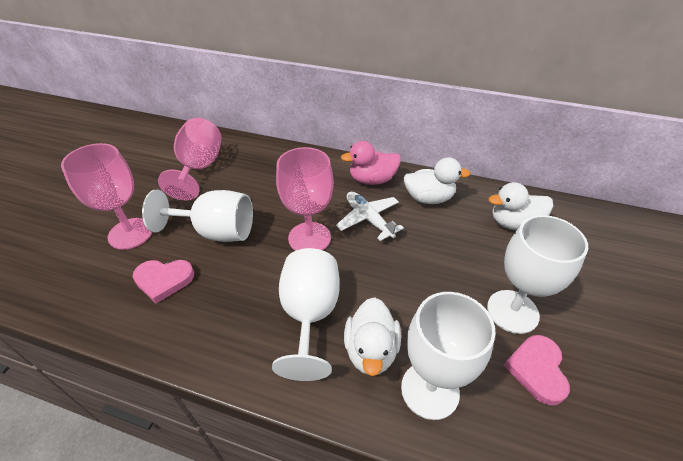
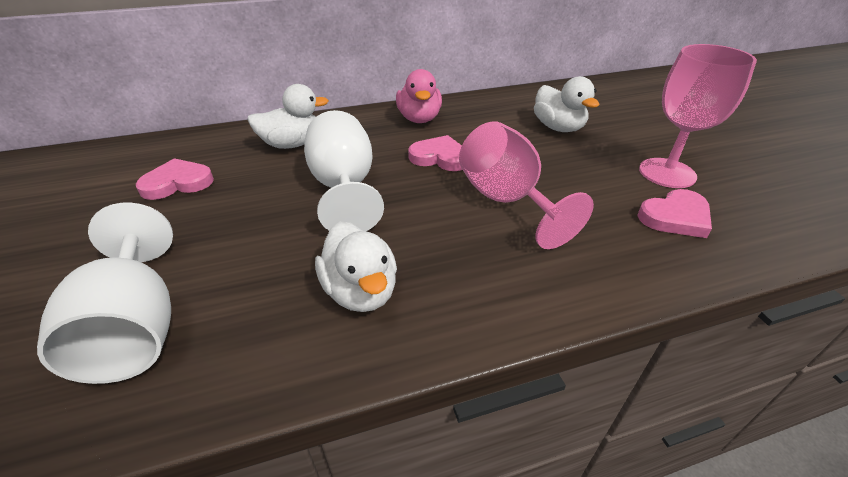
pink goblet: [61,143,152,250] [158,118,221,200] [276,147,334,251] = 3 -> [459,122,594,249] [639,44,757,188] = 2
pink heart: [133,260,194,303] [504,335,570,405] = 2 -> [136,158,214,200] [408,135,462,171] [637,189,712,238] = 3
white goblet: [142,190,253,242] [272,248,340,381] [401,292,496,420] [487,215,588,334] = 4 -> [37,203,173,384] [304,110,384,231] = 2
white plane: [336,192,404,241] = 1 -> none = 0

